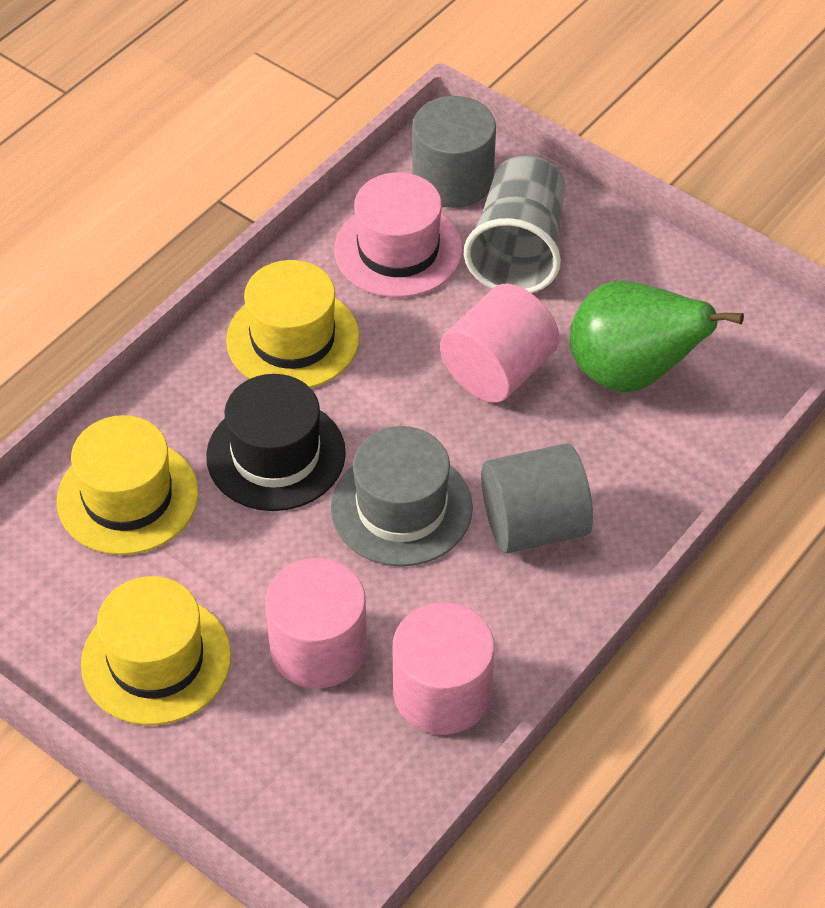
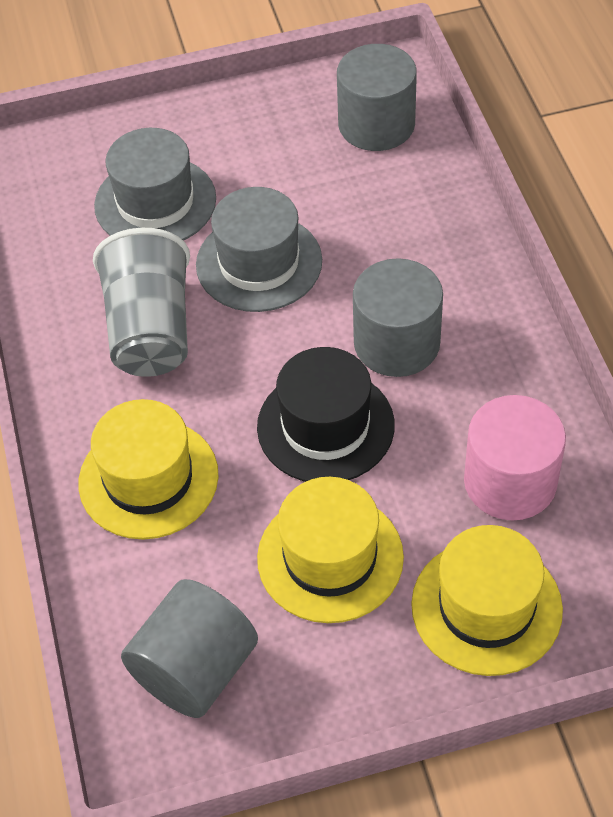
green pear: [569,280,744,392] = 1 -> none = 0
grey cylinder: [412,96,496,208] [481,443,593,553] = 2 -> [121,579,258,718] [337,44,417,151] [353,258,443,377] = 3
grey hat: [331,426,473,567] = 1 -> [94,128,216,241] [196,187,322,312] = 2
pink cylinder: [265,558,367,689] [393,602,495,735] [440,284,559,403] = 3 -> [464,395,566,520] = 1
pink hat: [334,172,462,298] = 1 -> none = 0

